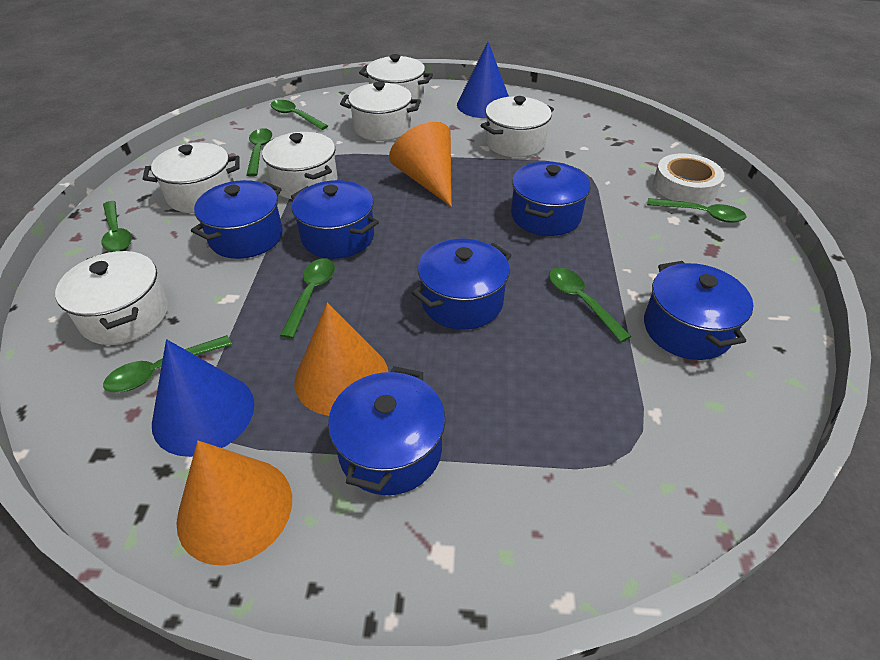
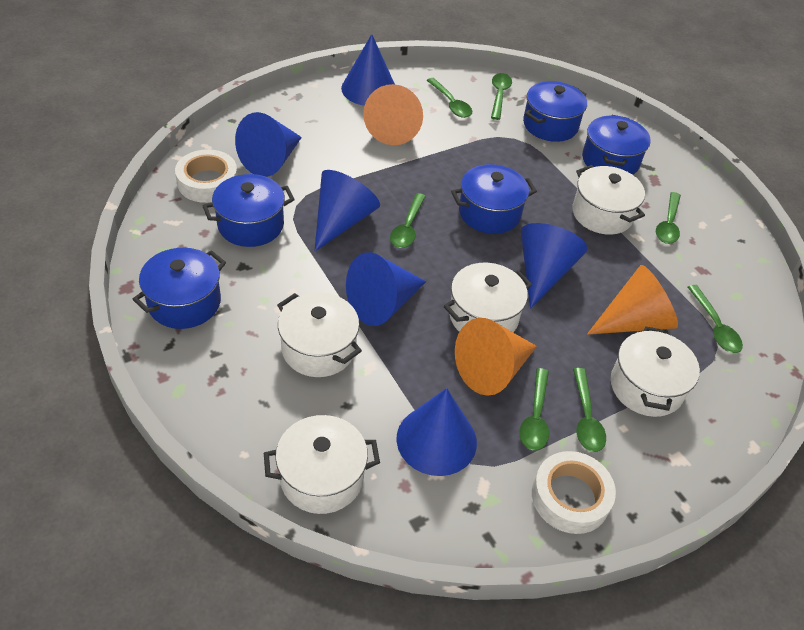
blue cone: [152,339,254,457] [457,42,509,118] = 2 -> [235,112,302,177] [315,170,380,251] [341,34,395,106] [346,252,426,326] [396,388,477,476] [521,223,588,309] = 6
blue pot: [191,180,283,259] [291,180,379,259] [328,366,445,495] [412,238,511,330] [511,162,591,236] [644,261,753,360] = 6 -> [132,248,226,329] [202,174,295,247] [451,164,537,234] [523,81,587,142] [582,115,651,175] = 5
white pot: [55,251,168,345] [143,143,240,213] [262,132,338,199] [340,81,421,141] [359,54,433,107] [481,96,554,158] = 6 -> [264,415,380,514] [277,292,362,377] [444,263,532,332] [572,165,645,235] [611,327,700,417] = 5
white tape: [653,153,724,204] = 1 -> [175,149,237,203] [532,451,616,534] = 2

